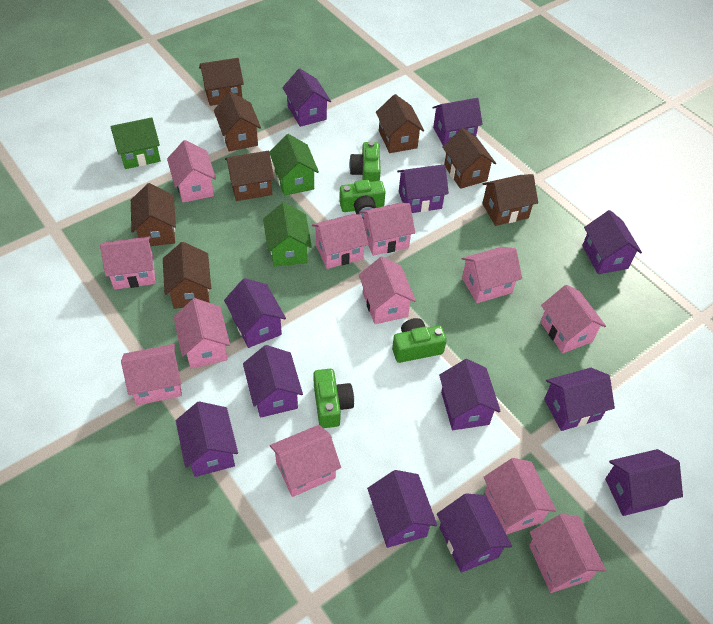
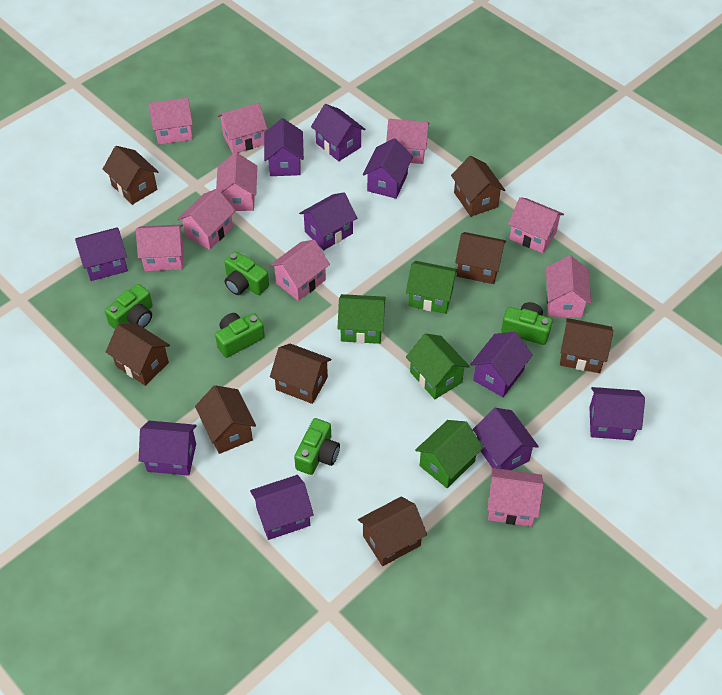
green camera: [313,369,354,428] [339,180,386,218] [349,141,381,182] [392,318,447,363] = 4 -> [105,284,153,329] [215,313,265,358] [224,251,269,295] [294,418,340,475] [501,302,552,345] = 5
green house: [110,117,161,169] [263,202,312,267] [269,134,319,196] = 3 -> [337,294,386,344] [406,261,458,314] [406,333,470,399] [415,420,483,488] = 4
pink house: [100,236,155,290] [121,344,182,405] [167,140,216,203] [174,298,230,369] [270,425,341,497] [312,214,368,269] [359,257,416,324] [360,203,415,256] [461,247,522,303] [484,458,557,535] [529,514,606,593] [541,285,606,353] = 12 -> [136,224,184,271] [148,98,193,145] [177,189,236,250] [216,152,257,211] [217,103,267,154] [269,240,330,301] [386,119,429,164] [487,468,544,527] [508,197,564,253] [546,255,591,318] = 10
purple house: [176,401,238,477] [224,278,286,348] [243,345,303,418] [282,69,331,127] [367,470,437,548] [397,165,449,213] [432,98,483,146] [437,494,512,573] [439,359,501,430] [544,368,615,431] [582,210,642,274] [605,449,683,516] = 12 -> [75,228,128,281] [139,421,196,476] [250,475,314,540] [264,118,304,176] [299,193,357,250] [311,104,366,161] [363,138,413,199] [470,332,533,397] [473,408,539,470] [589,387,645,440] = 10

